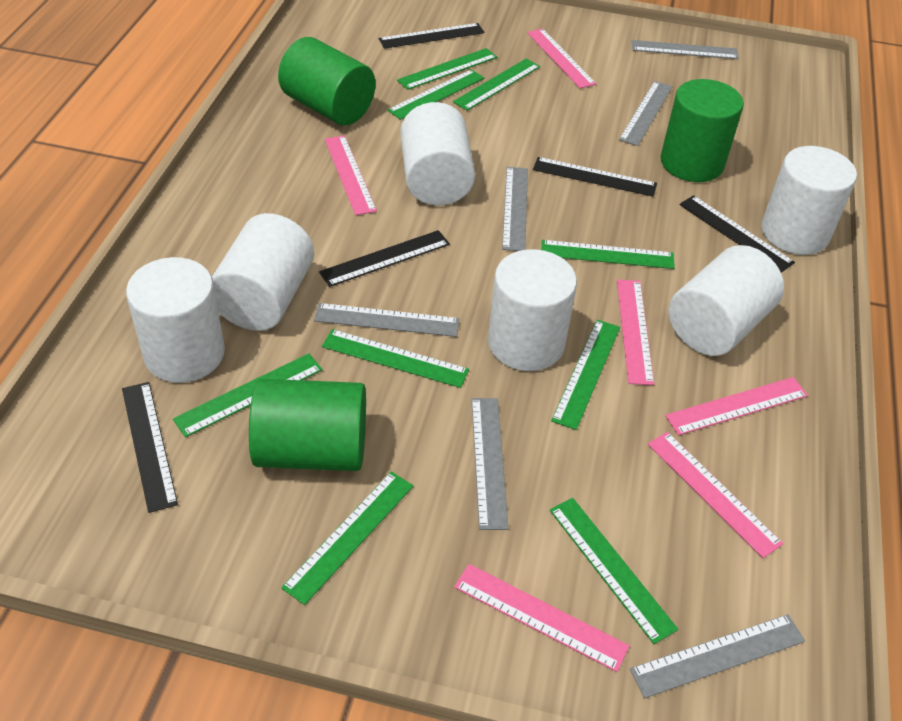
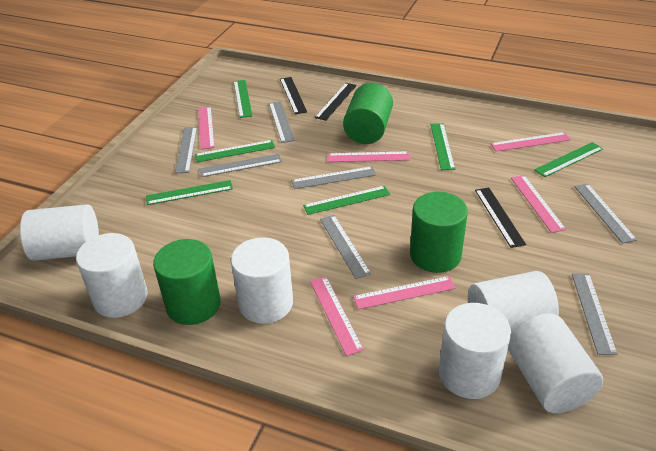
black ruler: [122,382,178,513] [319,230,450,287] [379,23,484,49] [533,157,657,197] [679,195,795,273] = 5 -> [280,77,307,114] [315,83,357,121] [475,187,526,248] = 3
green ruler: [173,353,323,437] [281,472,413,605] [322,329,469,388] [387,69,484,120] [397,48,497,90] [453,59,540,111] [541,240,675,269] [550,498,678,644] [551,320,620,430] = 9 -> [146,180,233,205] [195,140,275,162] [234,80,252,118] [303,186,390,215] [430,123,455,170] [534,142,603,177] = 6
grey ruler: [314,303,459,337] [471,398,508,530] [502,167,528,251] [619,81,672,146] [630,614,805,698] [632,40,739,59] = 6 -> [175,127,197,174] [200,154,282,177] [269,101,295,143] [292,166,376,189] [320,215,371,279] [572,273,617,355] [574,184,637,244] = 7

